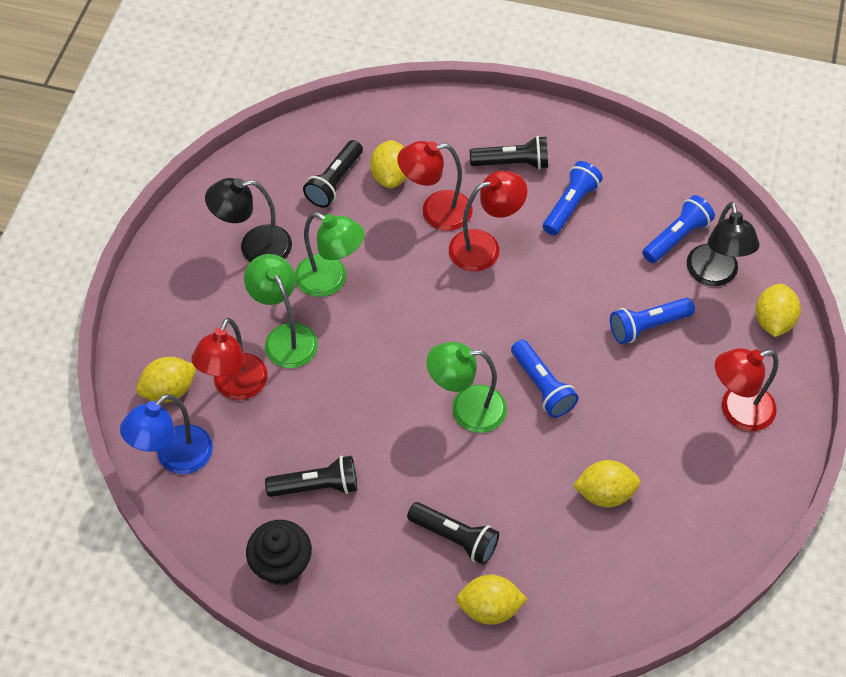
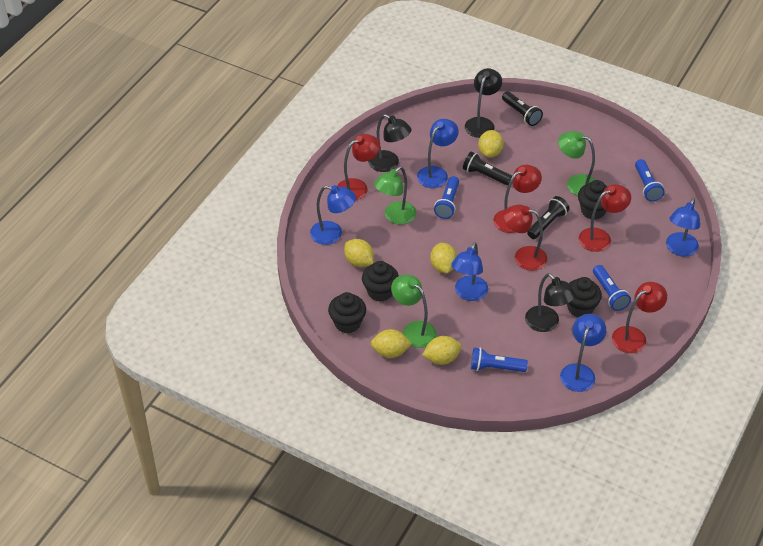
black cupcake: [246,520,312,586] = 1 -> [328,292,366,333] [362,261,399,302] [567,277,602,317] [578,180,607,220] = 4
black flashlight: [265,455,357,497] [303,140,363,208] [407,502,499,565] [470,136,548,170] = 4 -> [463,152,512,185] [502,91,543,126] [527,196,570,239] = 3
black lamp: [205,178,292,262] [687,202,760,286] = 2 -> [368,114,412,172] [465,68,502,138] [525,273,576,332] = 3
blue lamp: [120,394,213,474] = 1 -> [310,185,356,245] [417,119,459,188] [451,242,488,301] [560,314,606,392] [666,198,700,257] = 5
red lamp: [191,318,268,400] [397,141,473,231] [449,171,527,271] [715,348,778,431] = 4 -> [337,134,380,201] [493,165,542,233] [503,205,547,271] [579,184,631,252] [612,282,667,353] = 5

